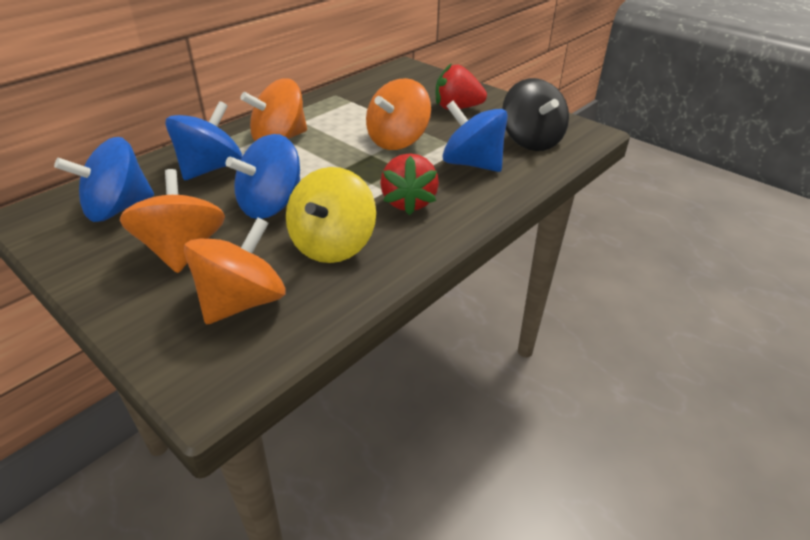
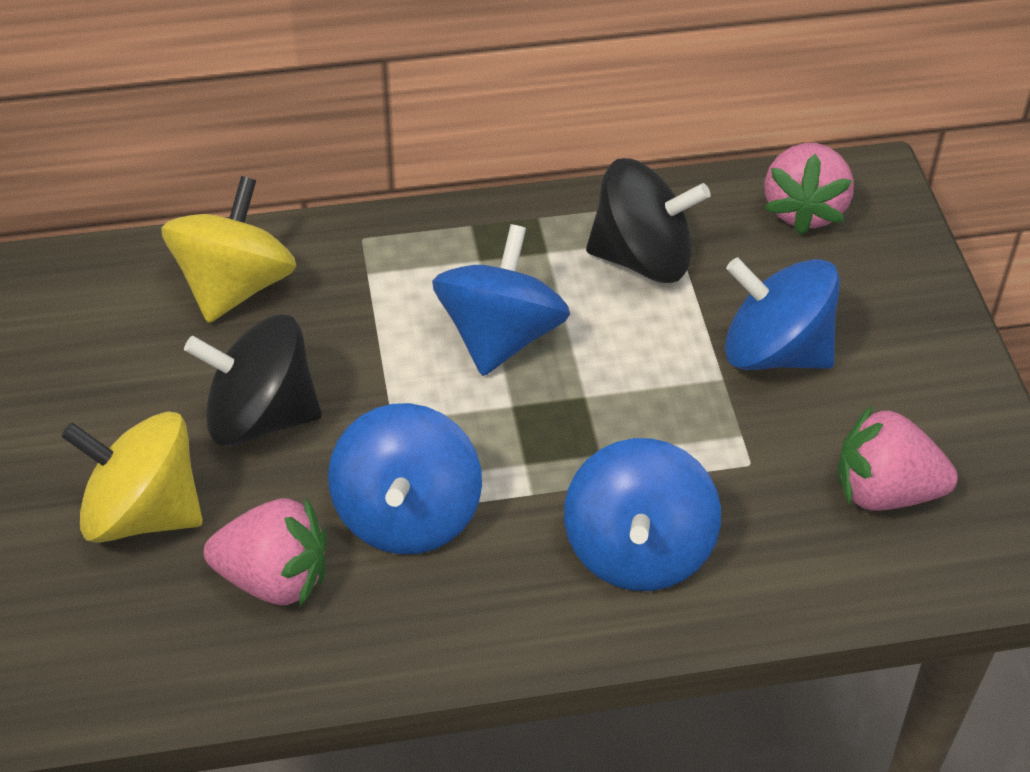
black spinning top: [502,78,569,151] = 1 -> [184,315,322,447] [586,158,710,283] = 2
orange spinning top: [120,169,225,273] [184,217,285,325] [241,78,307,141] [366,78,431,150] = 4 -> none = 0
pink strawberry: none = 0 -> [204,497,327,607] [764,143,854,235] [837,405,958,511] = 3
red strawberry: [380,153,439,215] [435,63,487,110] = 2 -> none = 0
yellow spinning top: [286,167,376,263] = 1 -> [61,412,203,543] [161,176,297,323] = 2

